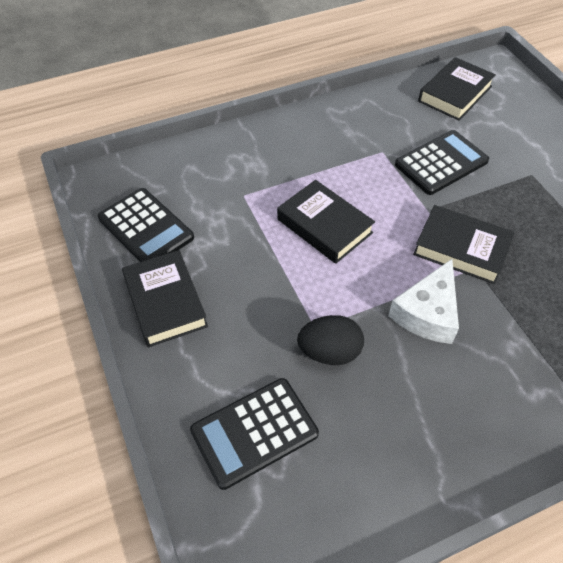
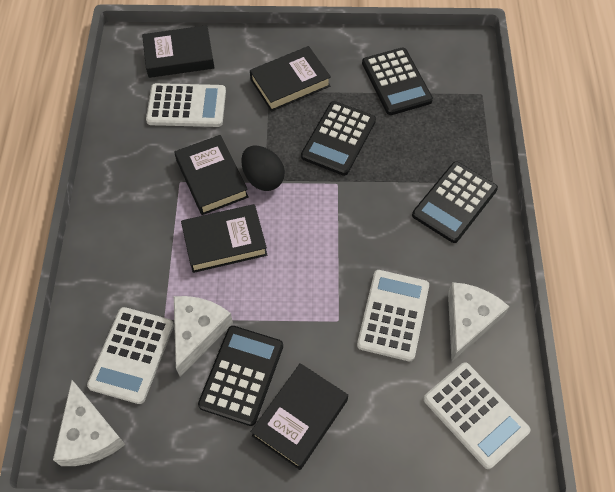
black book: [122,250,208,347] [277,180,375,264] [413,205,514,284] [418,57,496,121] = 4 -> [142,25,214,78] [174,135,249,215] [181,204,267,273] [250,46,331,112] [251,363,348,470] = 5
black calculator: [98,188,194,262] [190,378,319,490] [395,130,489,195] = 3 -> [198,326,283,426] [301,101,376,176] [362,47,433,115] [412,161,498,243] = 4
white calculator: none = 0 -> [87,307,174,404] [146,83,226,127] [357,270,429,361] [424,362,530,469] = 4
white cheese: [388,259,459,344] = 1 -> [53,380,125,466] [174,296,233,376] [448,282,510,362] = 3

